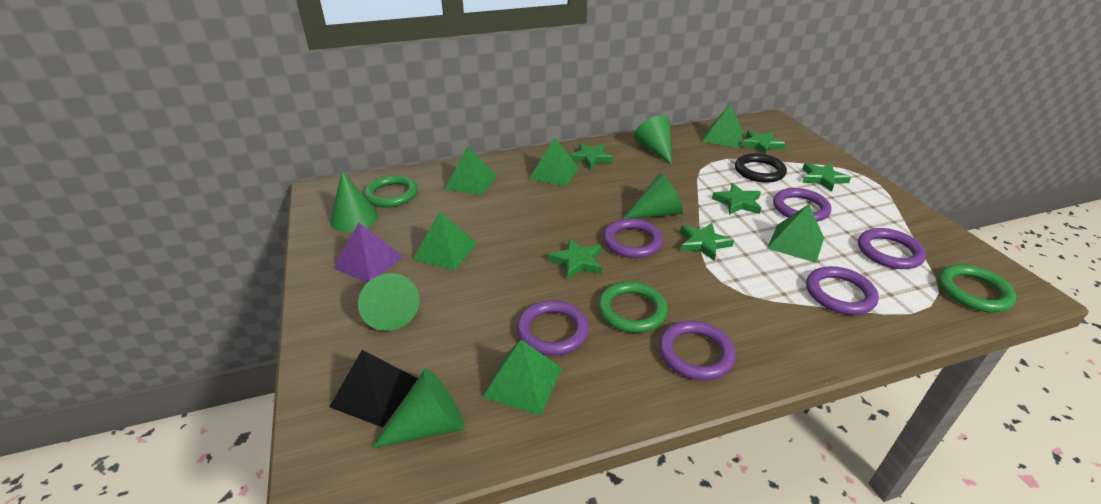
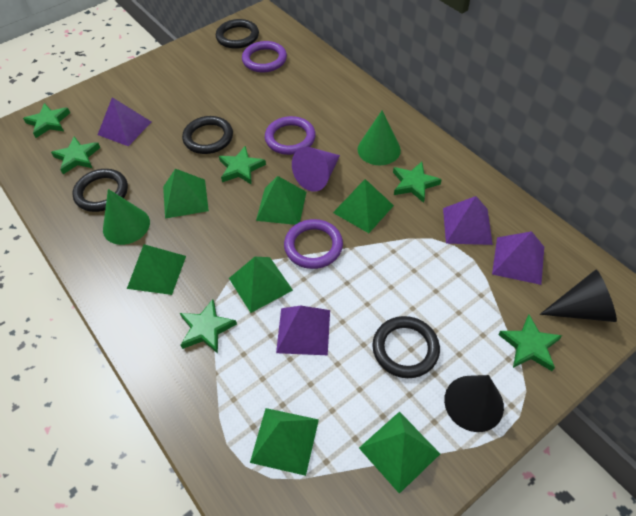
black cone: none = 0 -> [444,375,504,432] [540,270,617,322] = 2
black pyramid: [329,350,418,427] = 1 -> none = 0
black ring: [735,153,787,183] = 1 -> [72,169,128,212] [182,116,233,154] [216,19,259,49] [372,316,440,378] = 4
green cone: [330,171,378,232] [358,273,419,331] [372,368,465,448] [623,173,683,219] [634,115,672,164] = 5 -> [103,189,150,245] [358,110,401,165] = 2
green pyramid: [412,212,477,270] [445,146,497,195] [483,340,562,416] [529,137,579,186] [702,104,744,148] [767,204,824,263] = 6 -> [127,244,186,295] [163,169,209,219] [229,257,293,313] [250,408,319,476] [256,176,306,225] [333,179,394,233] [359,411,440,494] = 7
green ring: [364,175,418,208] [598,281,668,333] [938,264,1016,312] = 3 -> none = 0
purple cone: none = 0 -> [292,147,340,192] = 1
purple pyramid: [333,222,404,283] = 1 -> [98,97,151,146] [276,306,330,355] [443,196,493,245] [492,231,544,285] = 4
purple ring: [517,300,589,356] [603,218,663,258] [659,321,736,380] [773,188,831,222] [806,266,879,315] [858,228,926,269] = 6 -> [242,41,287,72] [265,116,316,155] [284,219,343,269] = 3

